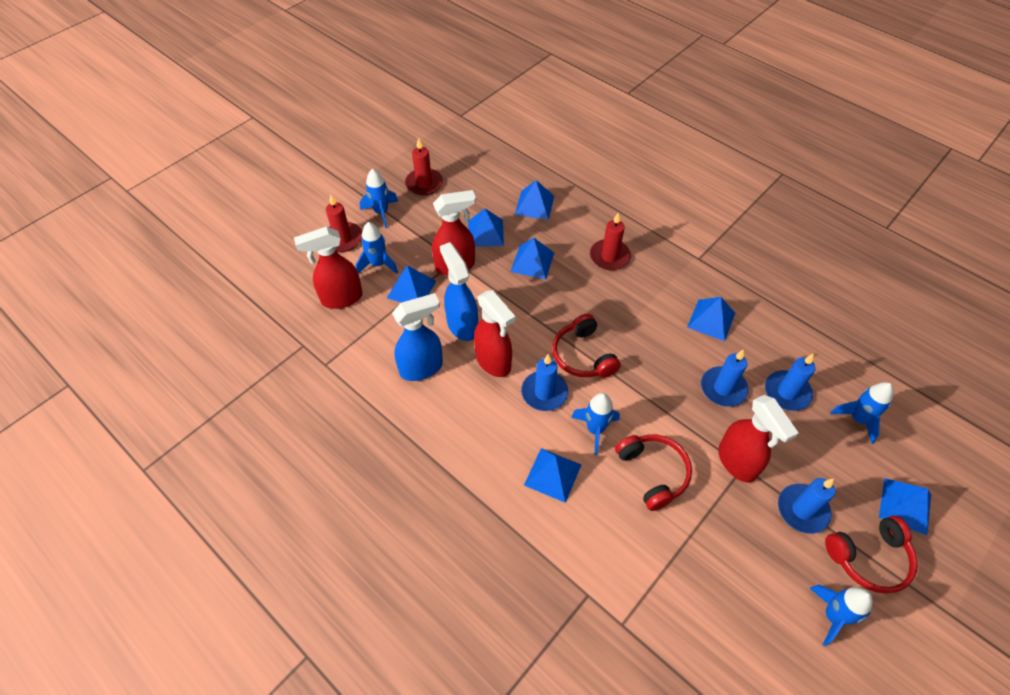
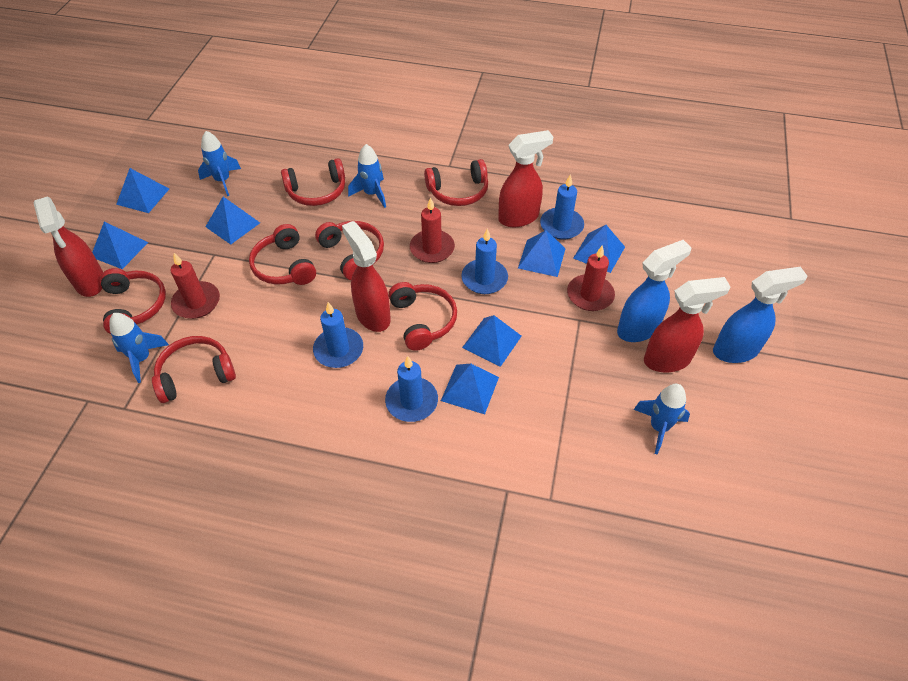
blue rocket: [356,222,398,274] [360,169,398,228] [571,393,620,455] [809,585,873,646] [830,382,894,444] = 5 -> [109,313,169,383] [198,131,241,196] [348,144,386,208] [634,384,690,454] = 4
red headphones: [552,314,621,378] [615,435,692,511] [825,516,918,594] = 3 -> [101,268,166,334] [152,336,236,403] [249,224,316,285] [281,158,345,206] [315,221,384,280] [388,282,457,351] [424,159,488,206] = 7

